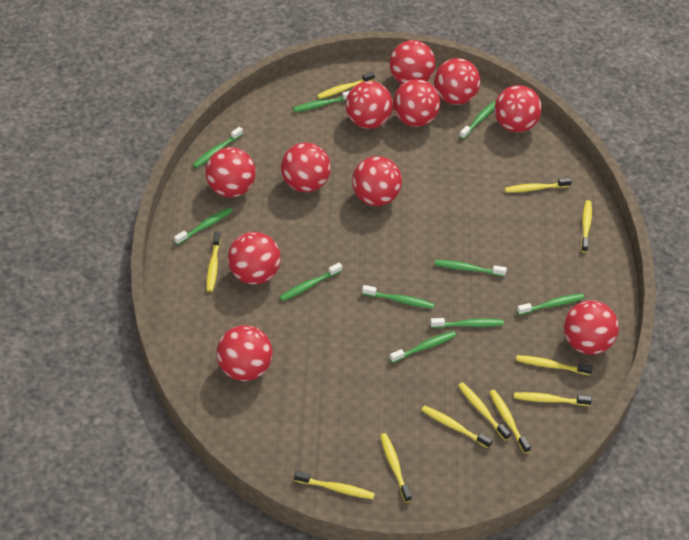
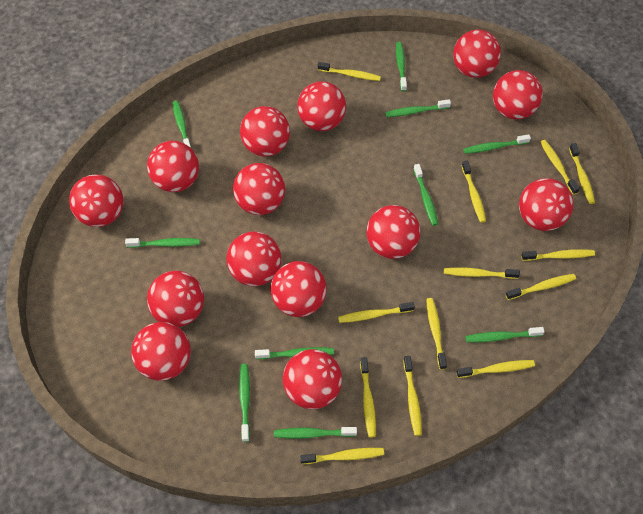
red ball: [205,147,256,198] [217,325,273,381] [228,232,281,285] [281,143,331,192] [346,81,393,129] [352,156,402,206] [389,40,436,84] [393,79,440,127] [434,58,480,105] [494,85,542,133] [564,301,619,355] = 11 -> [69,175,124,227] [131,322,191,381] [147,141,199,192] [147,271,204,327] [226,231,281,286] [233,163,285,215] [240,106,290,157] [271,261,327,317] [283,349,342,409] [297,81,346,131] [366,205,420,259] [453,30,501,78] [493,70,543,119] [519,178,574,231] = 14
yellow toothbrush: [206,232,221,292] [294,471,375,499] [317,72,375,99] [380,433,412,503] [422,405,493,449] [458,382,511,441] [489,390,531,454] [505,178,572,193] [514,392,592,406] [516,355,593,375] [581,200,592,253] = 11 -> [300,448,384,464] [318,62,381,81] [338,302,415,323] [360,357,376,438] [403,356,422,436] [426,298,447,370] [444,267,520,279] [456,360,535,378] [462,161,486,223] [505,274,576,300] [521,249,595,261] [540,140,580,195] [569,143,595,204] = 13

